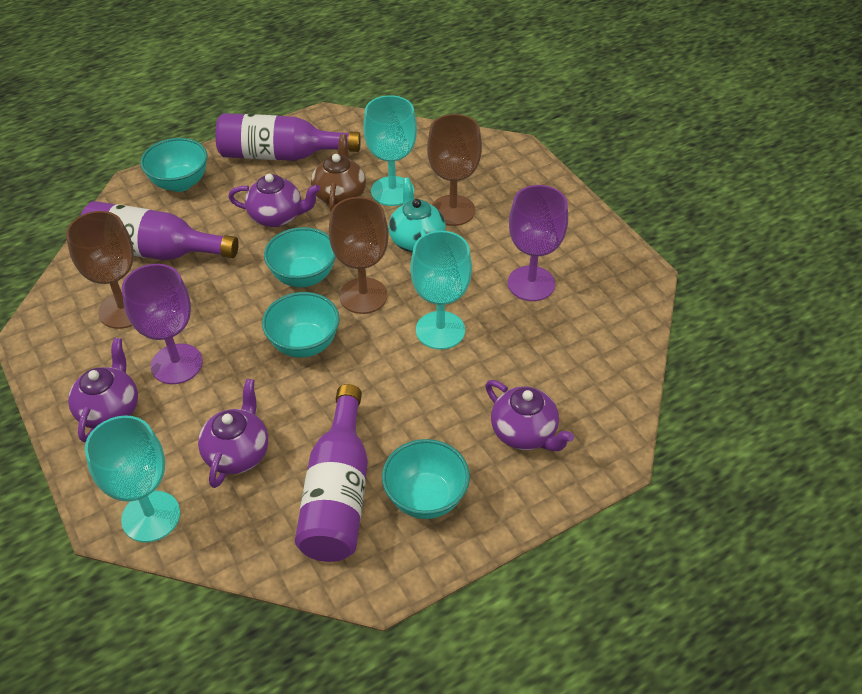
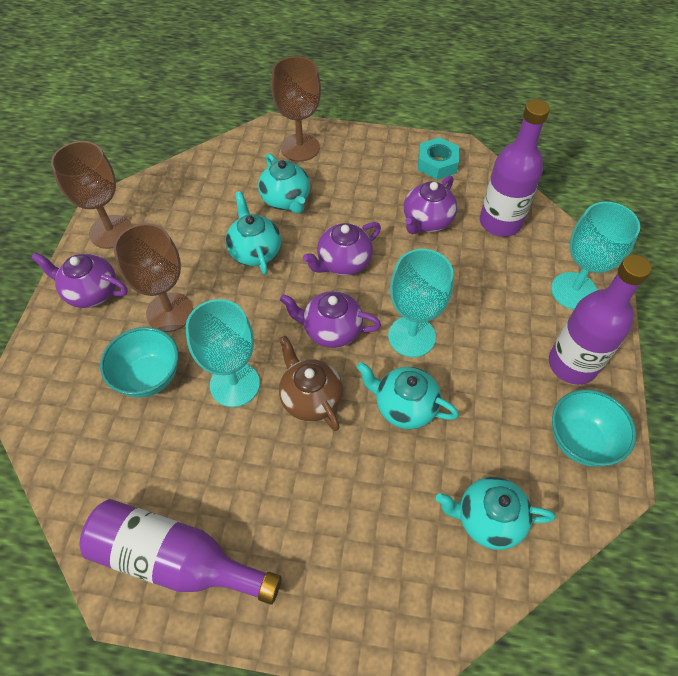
purple goblet: [122,264,203,384] [508,185,568,301] = 2 -> none = 0
turquoise bowl: [140,138,208,192] [262,292,340,358] [264,227,336,287] [382,439,470,519] = 4 -> [100,327,179,398] [552,389,636,467] = 2
turquoise nut: none = 0 -> [418,137,459,180] = 1
turquoise teapot: [388,178,446,253] = 1 -> [226,191,281,275] [258,153,310,214] [357,362,459,429] [436,477,555,550] = 4

